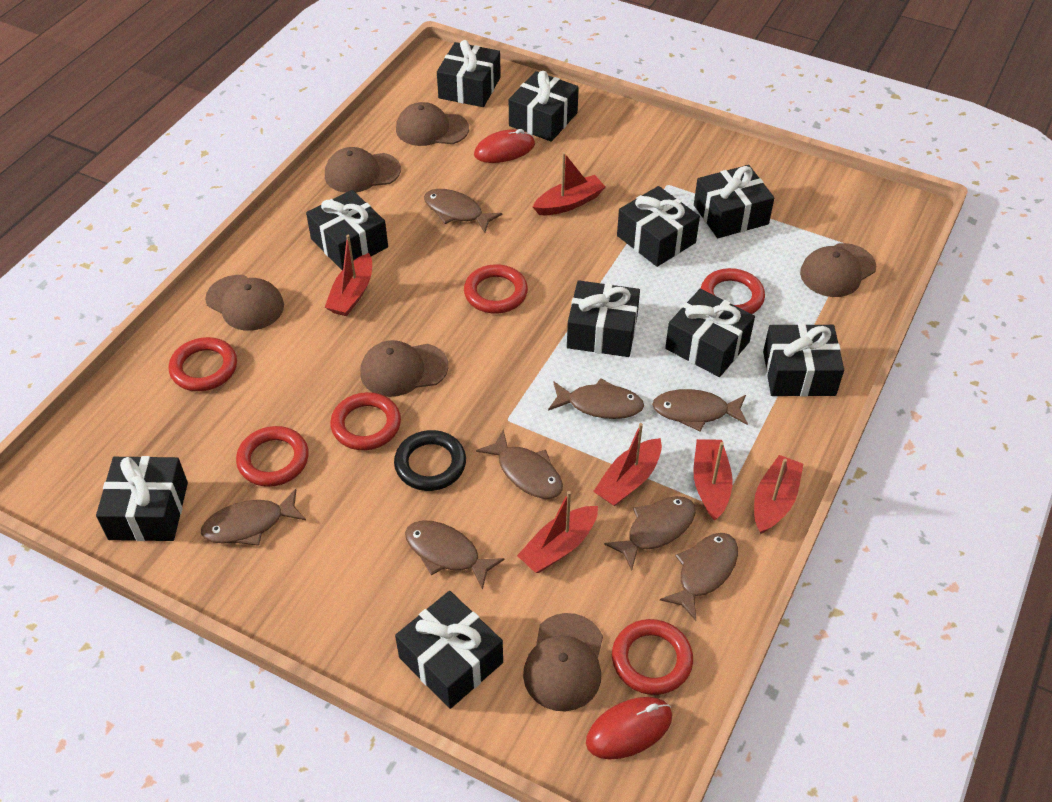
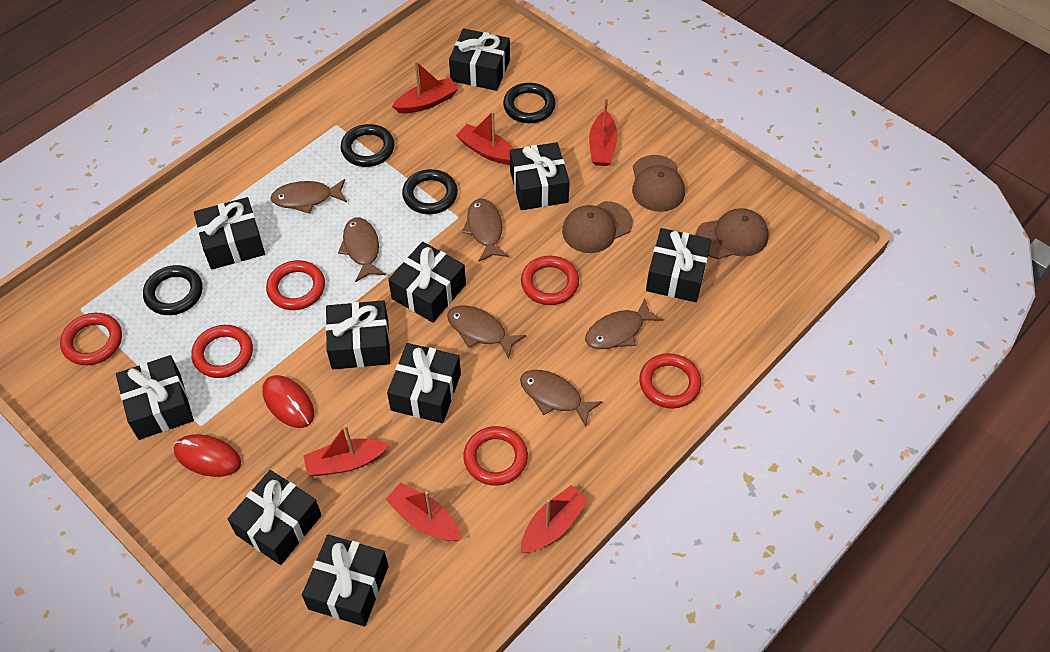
black ring: [394,430,466,491] = 1 -> [143,265,203,315] [341,124,394,167] [402,169,458,214] [503,83,556,123] = 4
brown cap: [205,275,284,331] [325,147,401,193] [360,340,448,397] [396,102,469,146] [523,613,603,711] [800,243,876,297] = 6 -> [562,201,633,253] [632,155,685,212] [696,208,768,259] = 3
brown fish: [201,489,306,546] [405,520,505,590] [424,189,502,233] [476,430,563,499] [548,378,644,419] [604,496,696,571] [652,389,748,432] [660,533,738,621] = 8 -> [270,179,347,214] [338,217,386,282] [447,305,526,359] [462,199,509,262] [520,370,603,427] [585,298,663,349] = 6

